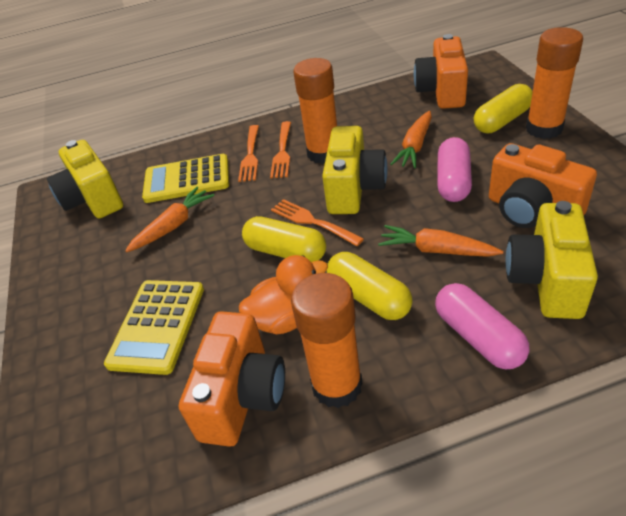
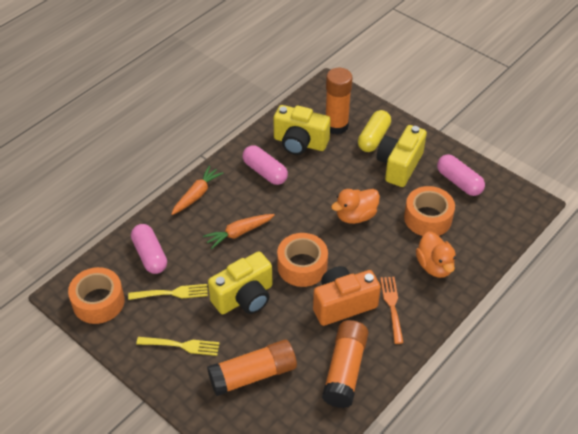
orange camera: [179,311,285,447] [414,34,468,109] [489,143,597,228] = 3 -> [313,266,381,326] = 1
orange carrot: [125,187,214,252] [378,225,503,257] [391,111,432,168] = 3 -> [171,166,223,215] [203,214,275,249] = 2
orange duck: [239,255,328,334] = 1 -> [331,189,380,224] [416,231,456,278] = 2
orange fork: [238,125,259,182] [270,121,291,178] [271,199,364,246] = 3 -> [380,277,404,344] = 1
orange tape: none = 0 -> [68,267,125,324] [277,233,328,287] [404,186,455,236] = 3
pink capsule: [435,283,529,369] [437,137,472,202] = 2 -> [131,224,167,274] [243,145,288,185] [437,154,485,196] = 3
yellow calculator: [104,280,204,375] [142,154,229,203] = 2 -> none = 0
yellow capsule: [242,216,326,262] [327,252,413,320] [474,84,533,133] = 3 -> [358,110,391,152] = 1
yellow fork: none = 0 -> [128,284,208,300] [136,337,220,356] = 2

